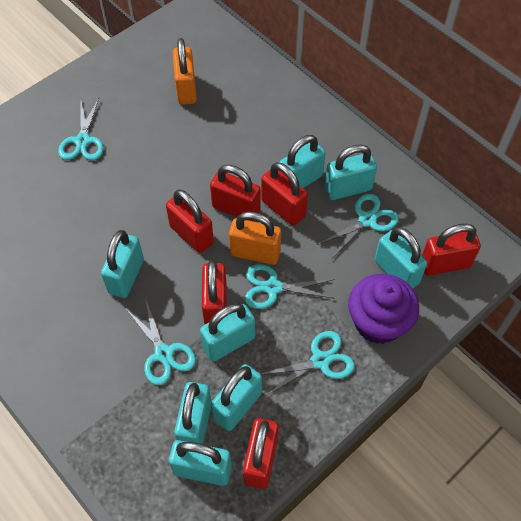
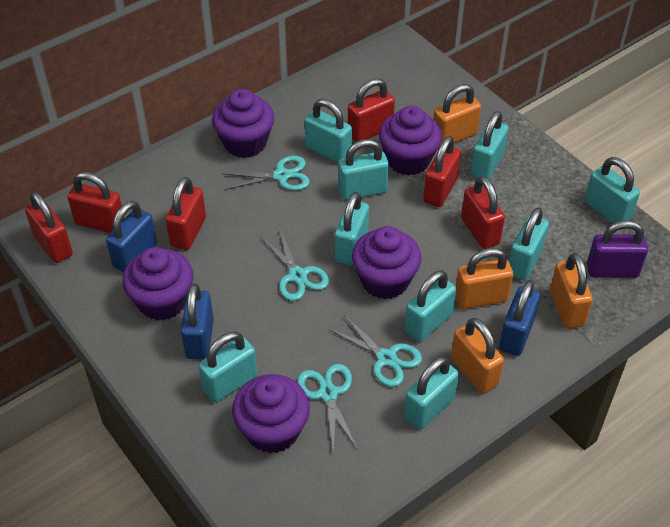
blue padlock: none = 0 -> [106,201,157,272] [181,283,214,360] [499,280,540,356] = 3
orange padlock: [173,38,197,105] [229,212,281,265] = 2 -> [433,84,481,147] [451,318,504,394] [455,248,513,309] [550,253,593,329] = 4
purple cupcake: [348,274,419,344] = 1 -> [122,247,193,321] [212,89,274,158] [232,374,310,453] [352,226,422,299] [379,106,442,176] = 5
purple padlock: none = 0 -> [587,220,648,278] = 1
turquoise padlock: [101,230,144,298] [169,440,232,486] [174,382,212,444] [200,303,255,361] [211,364,262,431] [279,135,326,188] [325,144,377,200] [375,227,427,289] = 8 -> [198,332,257,402] [305,99,352,163] [335,192,369,266] [338,139,389,200] [404,270,456,342] [404,356,459,430] [470,111,509,179] [509,207,549,281] [585,157,640,223] = 9
turquoise scissors: [58,98,104,160] [126,298,196,385] [245,264,335,309] [260,331,355,396] [317,194,398,258] = 5 -> [223,156,310,191] [261,230,329,301] [297,364,357,452] [329,314,422,387] = 4

